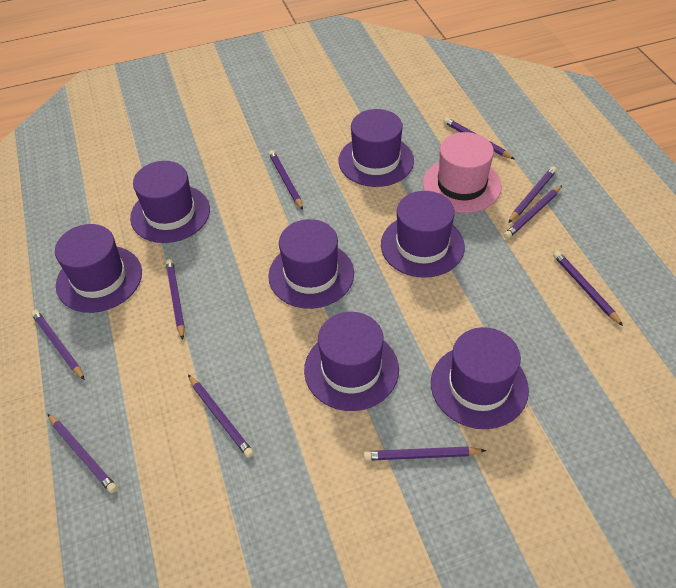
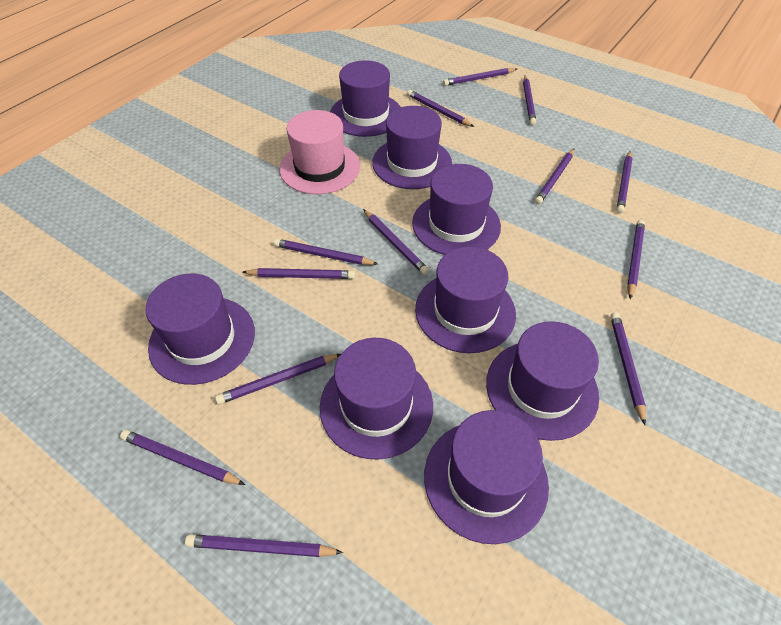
purple hat: [55,224,142,313] [130,161,210,243] [268,219,354,309] [304,312,399,411] [339,109,414,187] [381,191,465,278] [431,327,529,429] = 7 -> [145,273,255,385] [320,338,433,460] [330,60,401,137] [372,106,452,189] [412,164,501,255] [415,246,516,353] [424,410,549,544] [486,321,599,441] = 8
purple pencil: [31,310,85,380] [48,414,117,493] [166,259,185,340] [188,375,254,458] [269,150,303,210] [364,447,486,460] [443,117,514,159] [504,185,562,239] [508,166,557,223] [553,251,623,326] = 10 -> [120,430,245,485] [185,534,343,557] [215,354,341,404] [243,268,355,279] [274,239,378,265] [363,209,429,275] [407,90,474,127] [443,68,517,86] [523,75,536,125] [535,149,574,205] [610,312,646,425] [616,151,633,213] [627,220,645,299] = 13

